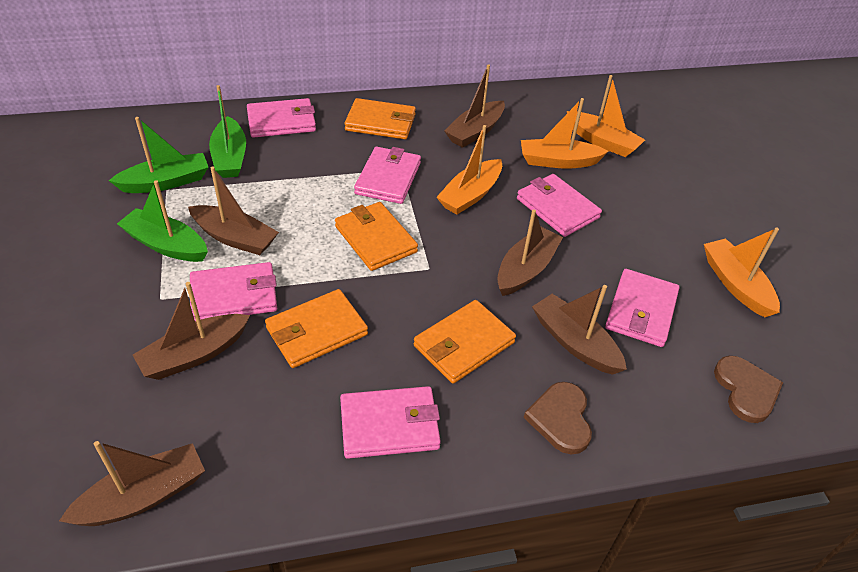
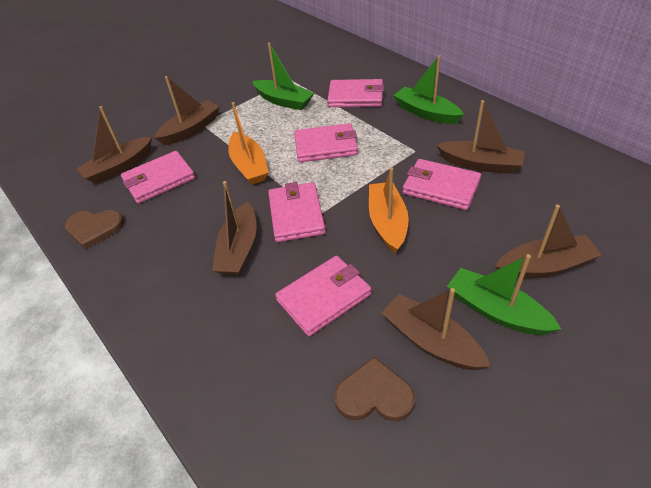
orange boat: [436,125,502,215] [521,98,609,169] [567,75,645,157] [704,227,780,317] = 4 -> [228,102,269,185] [369,167,409,253] = 2
orange wallet: [265,289,368,368] [335,202,418,271] [345,98,416,139] [414,300,516,384] = 4 -> none = 0

